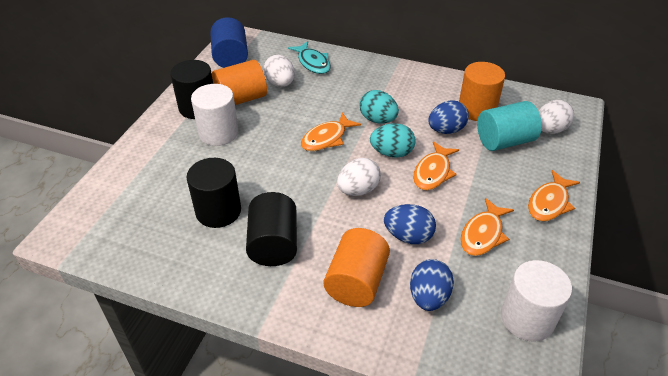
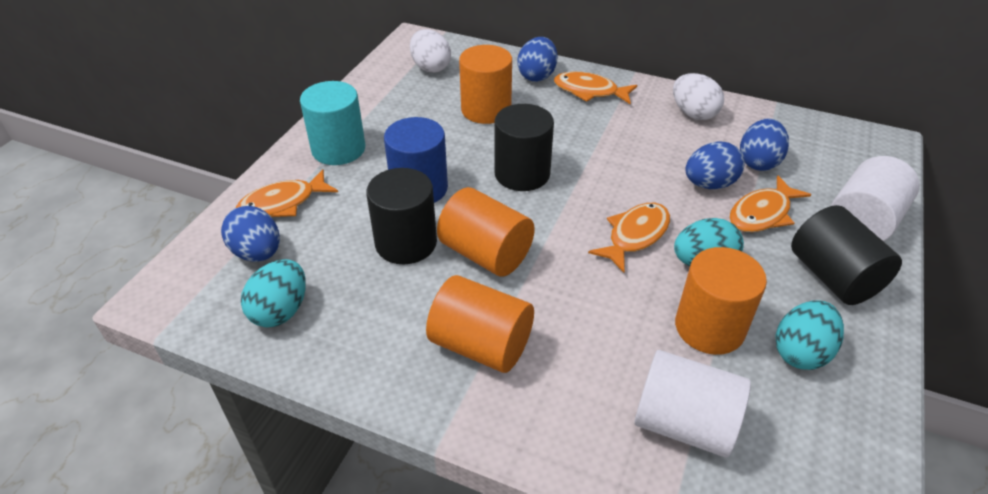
blue egg: [384,204,436,244] [410,259,454,311] [428,100,469,134] = 3 -> [221,206,280,262] [517,37,558,82] [685,141,744,189] [740,118,789,171] = 4
orange cylinder: [212,60,267,105] [324,228,390,307] [459,62,505,121] = 3 -> [426,275,534,373] [437,187,535,277] [459,45,512,124] [675,247,767,355] = 4
turquoise egg: [360,90,399,123] [370,123,415,158] = 2 -> [241,259,306,327] [674,218,744,266] [775,300,844,370] = 3
turquoise fish: [288,41,330,74] = 1 -> none = 0
white egg: [263,55,295,87] [337,158,381,196] [539,100,574,134] = 3 -> [410,29,451,73] [673,73,724,120] = 2

